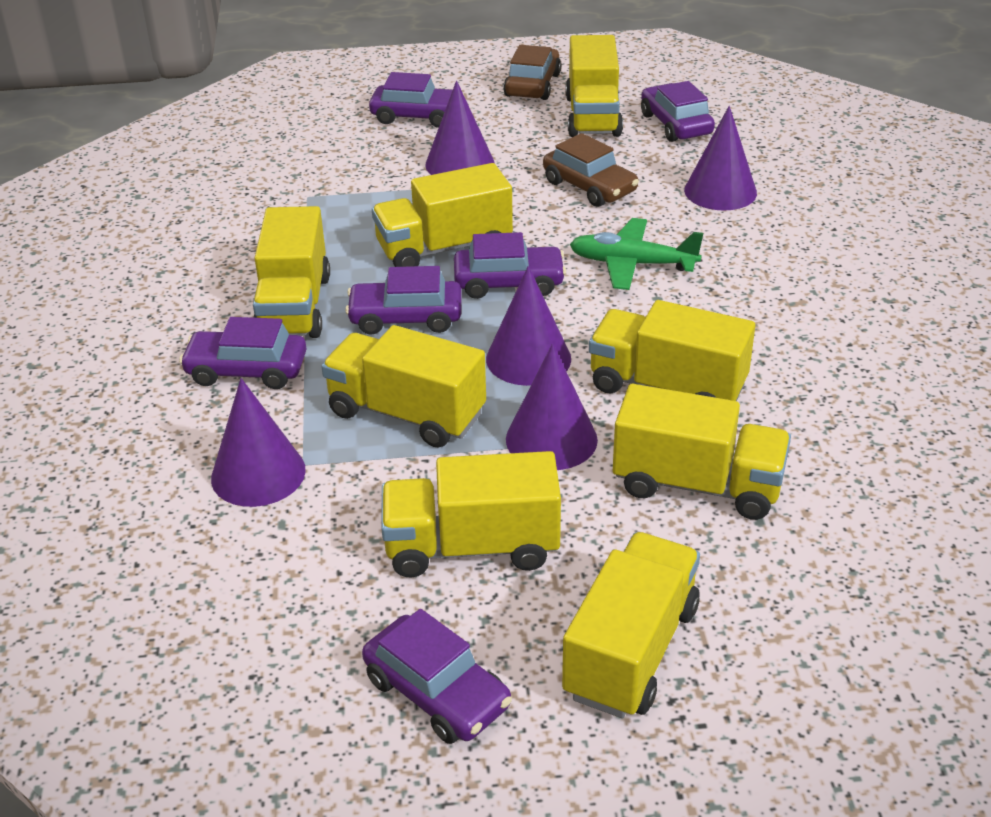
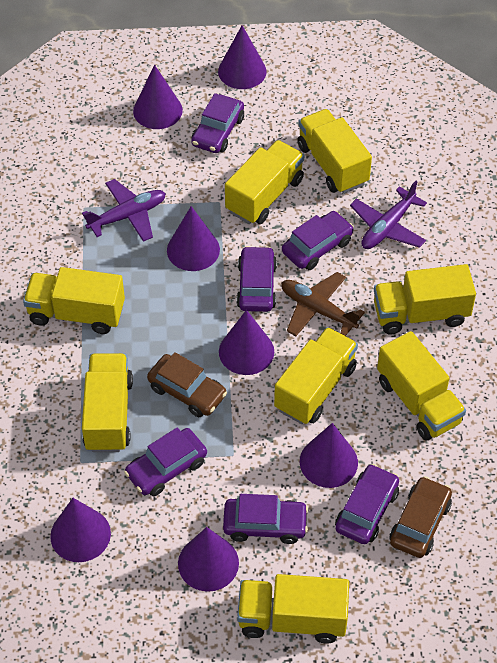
brown plane: none = 0 -> [281,272,365,336] = 1
green plane: [570,218,703,290] = 1 -> none = 0
purple cone: [211,378,306,507] [425,80,495,175] [486,266,571,386] [506,344,598,470] [684,106,757,211] = 5 -> [50,498,111,562] [133,65,183,129] [167,206,220,271] [178,527,239,592] [218,25,266,89] [219,310,274,375] [300,423,358,488] = 7
purple plane: none = 0 -> [82,179,166,242] [350,181,427,249] = 2

